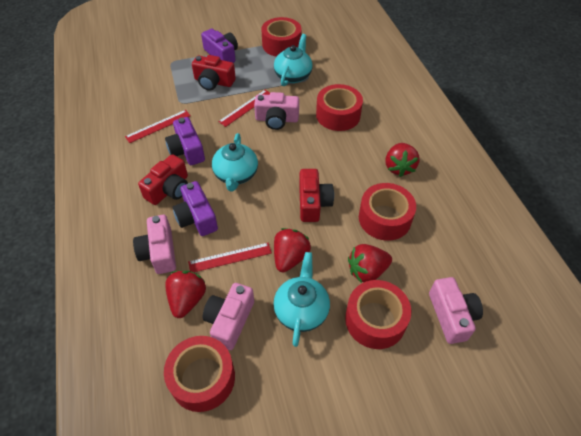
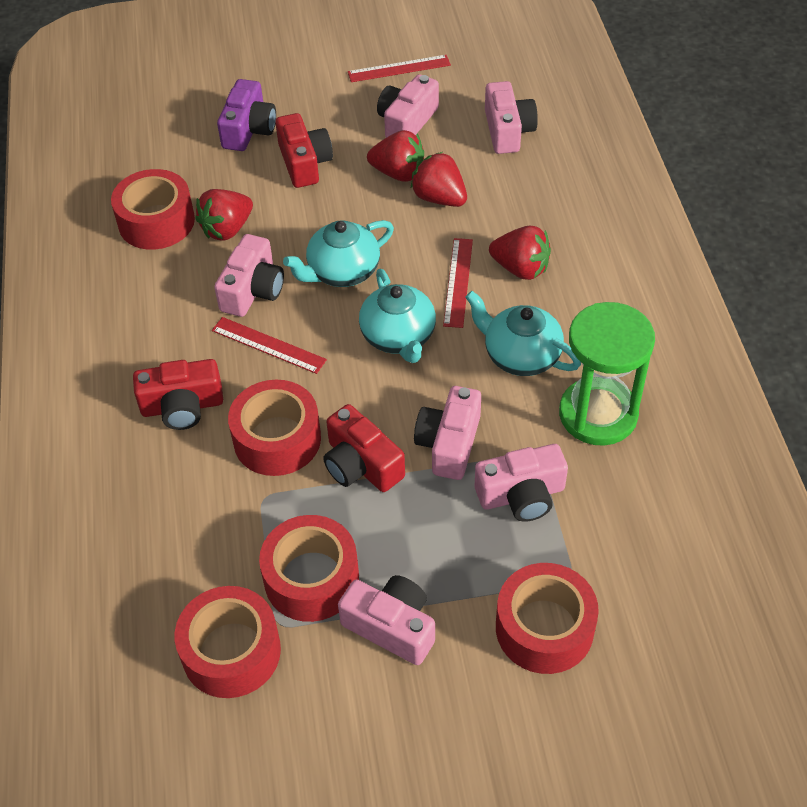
green hourglass: none = 0 -> [559,302,655,446] = 1
pink camera: [133,215,176,274] [203,283,254,350] [254,92,299,130] [429,277,483,344] = 4 -> [214,234,284,317] [338,575,435,665] [377,74,439,138] [414,386,481,480] [475,444,568,522] [485,81,538,154] = 6
purple camera: [165,117,205,165] [173,181,218,236] [201,29,238,63] = 3 -> [217,79,276,151] = 1

